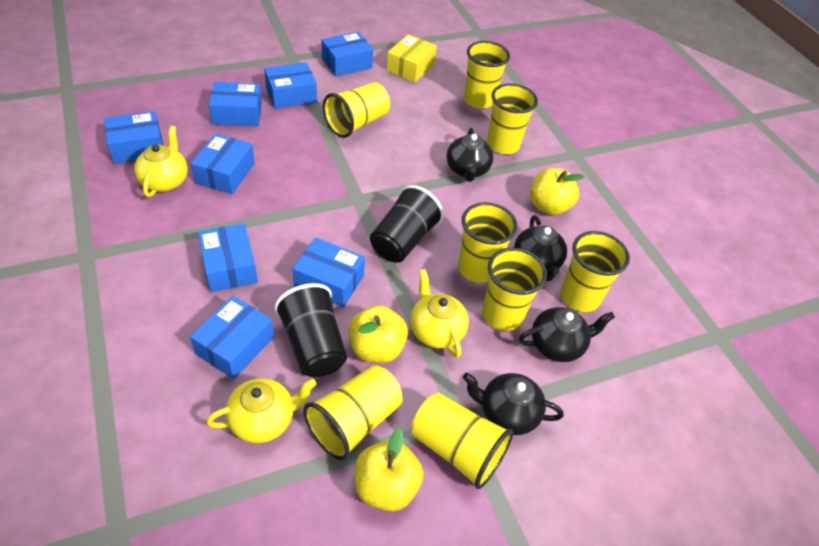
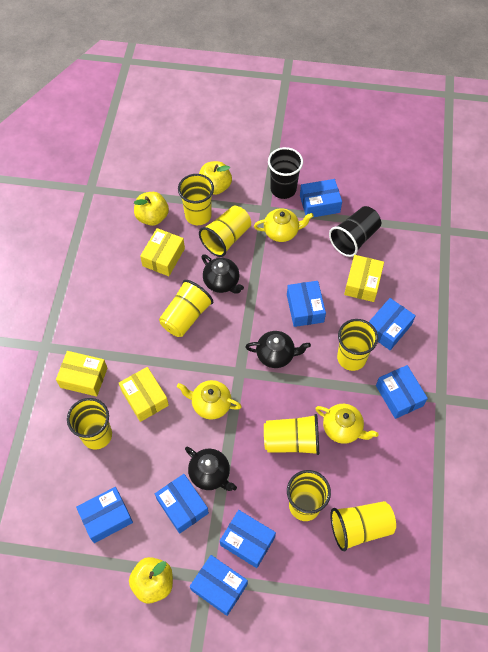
black teapot: [446,128,493,182] [463,373,564,435] [514,215,567,281] [519,307,615,362] = 4 -> [185,446,237,491] [201,254,244,294] [245,331,311,368] = 3
yellow box: [386,34,437,83] = 1 -> [56,351,107,397] [119,367,169,422] [140,228,185,276] [344,255,384,302] = 4

